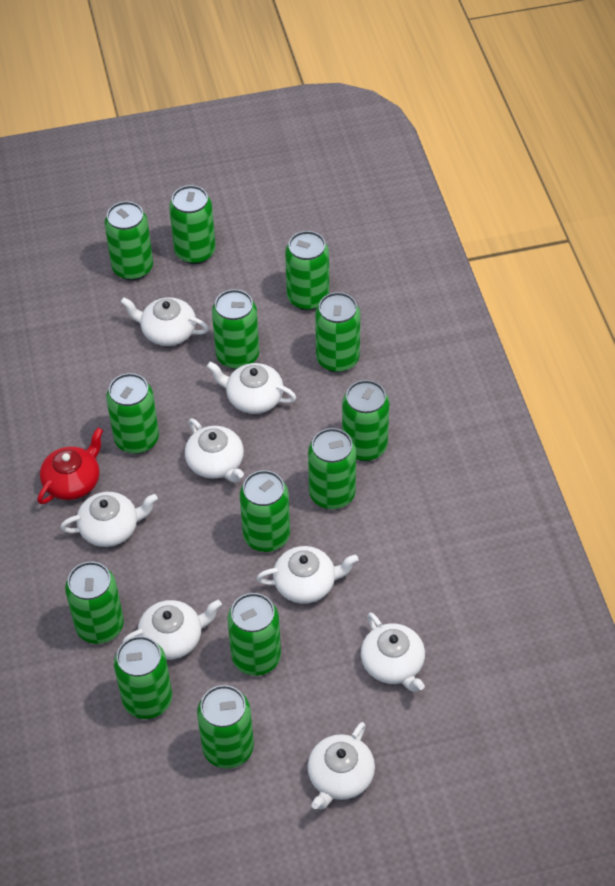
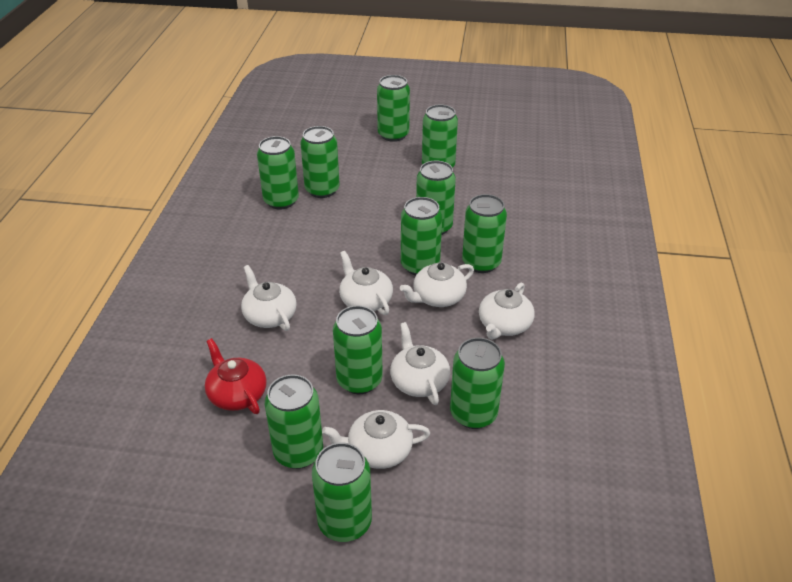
green can: [65,561,124,644] [104,201,153,281] [106,373,159,454] [114,636,172,719] [169,185,216,264] [197,685,254,769] [212,289,259,370] [227,593,281,676] [240,470,290,552] [285,231,329,311] [308,428,356,510] [315,292,360,373] [342,380,389,461] = 13 -> [257,136,299,210] [265,375,323,469] [300,126,340,198] [312,443,372,542] [333,306,383,394] [377,75,410,142] [401,197,442,276] [416,160,456,235] [422,105,458,168] [450,338,505,429] [462,194,507,273] = 11
white teapot: [60,492,158,547] [121,297,209,346] [122,600,222,660] [185,418,244,483] [207,362,296,414] [256,546,359,604] [308,722,375,810] [361,612,425,692] = 8 -> [241,265,297,331] [322,410,430,469] [339,251,393,315] [390,322,450,405] [400,263,474,307] [479,283,535,340] = 6

